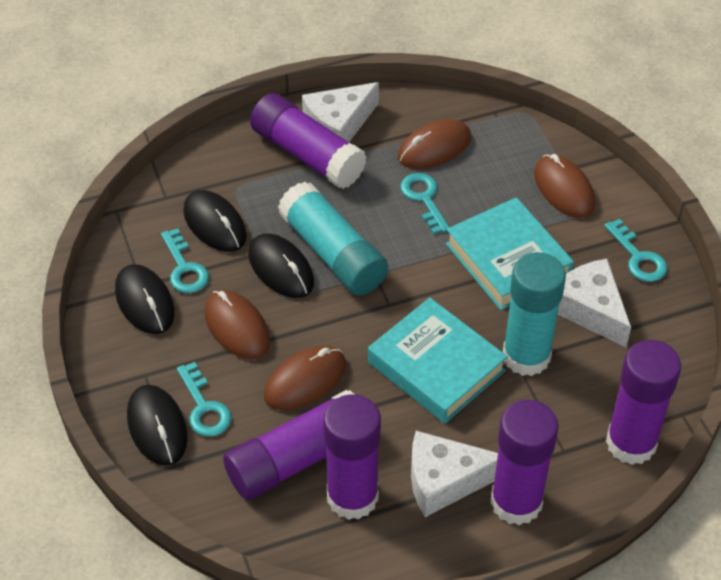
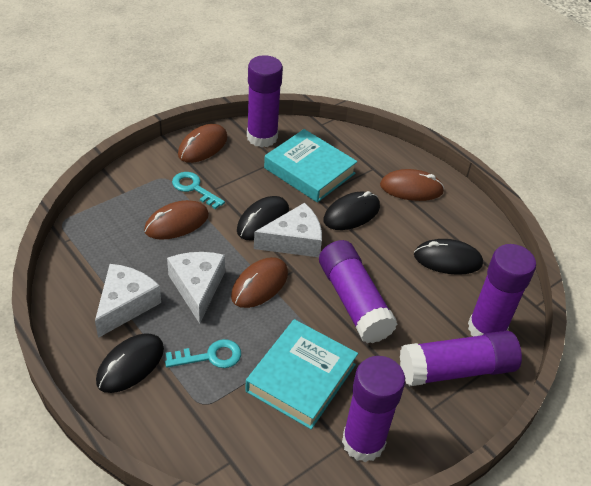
turquoise glue stick: [278,182,388,296] [503,252,566,376] = 2 -> none = 0
turquoise key: [161,228,209,293] [177,362,232,437] [400,173,450,235] [604,219,667,282] = 4 -> [165,339,241,368] [172,172,225,209] = 2

